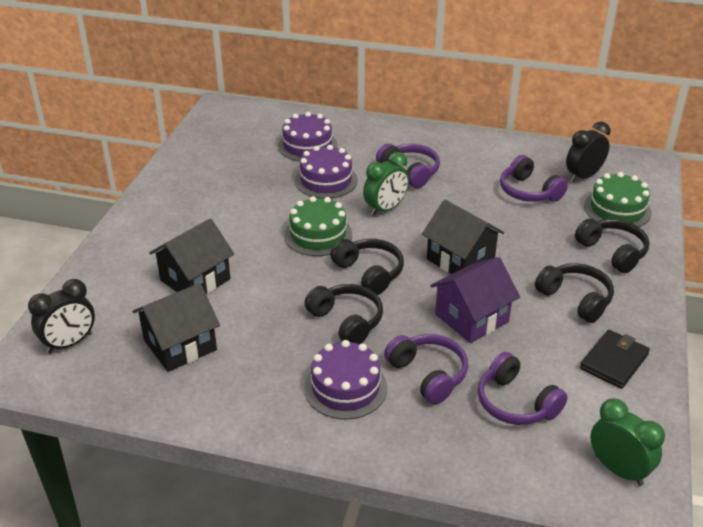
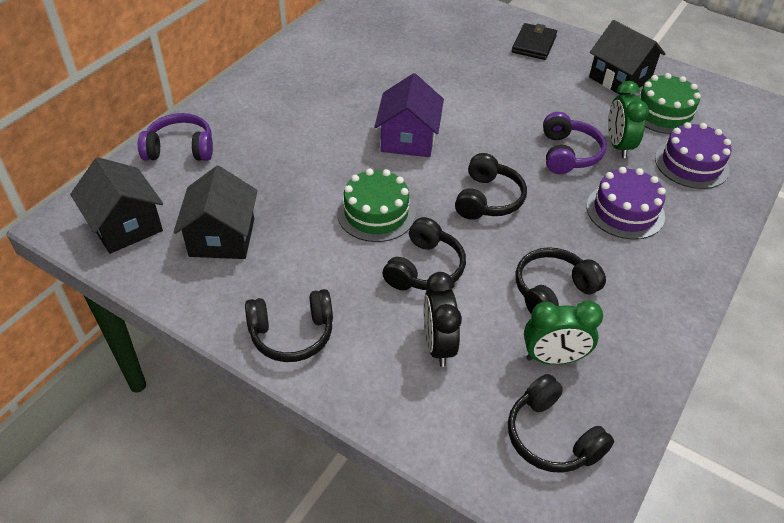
black clock: [28,279,95,354] [566,122,611,183] = 2 -> [424,272,462,367] = 1
black headphones: [304,284,383,344] [330,239,404,295] [535,263,614,323] [575,219,650,273] = 4 -> [245,289,333,362] [383,217,466,290] [455,153,527,220] [508,374,614,473] [516,247,606,313] = 5
purple cake: [278,112,337,162] [295,145,358,199] [304,340,387,420] = 3 -> [586,167,666,240] [655,122,732,189] = 2
purple headphones: [376,143,440,188] [384,334,468,404] [478,352,568,425] [500,155,568,202] = 4 -> [138,113,213,161] [543,112,606,174] = 2

